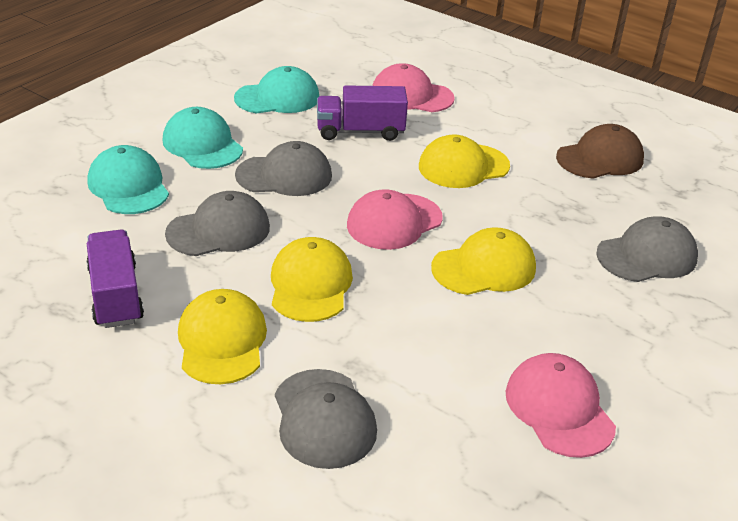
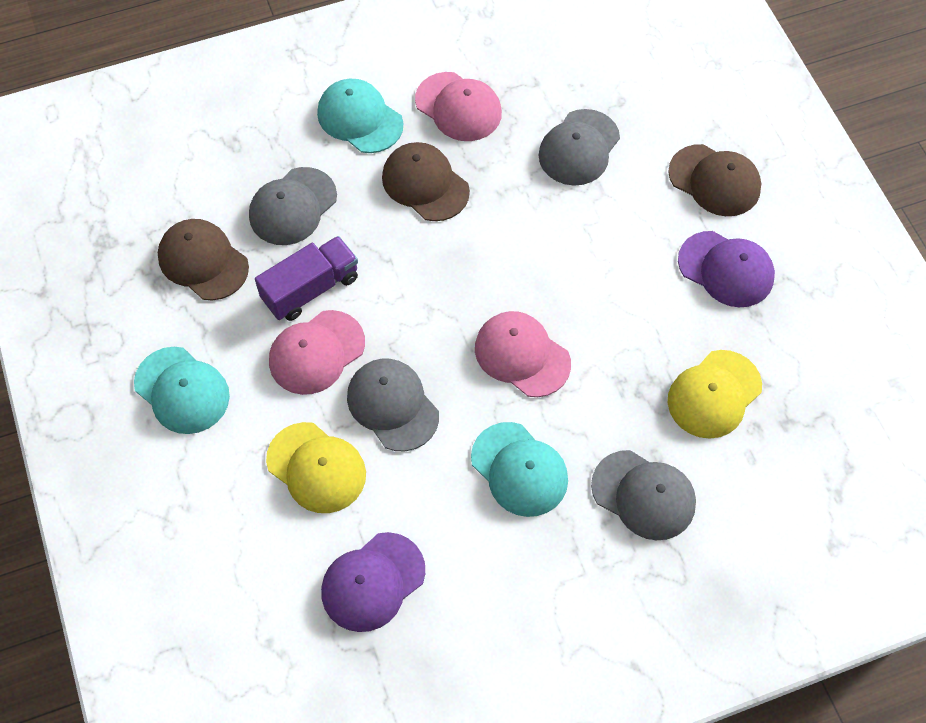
brown cap: [556,124,644,179] = 1 -> [158,219,249,300] [382,142,470,221] [668,144,761,216] = 3
purple cap: none = 0 -> [321,532,425,632] [678,231,775,307] = 2
purple truck: [87,230,144,328] [317,85,408,141] = 2 -> [255,236,358,321] = 1
yellow cap: [178,289,267,384] [271,237,353,322] [419,134,510,188] [431,227,536,295] = 4 -> [266,422,366,513] [668,350,762,439] = 2

